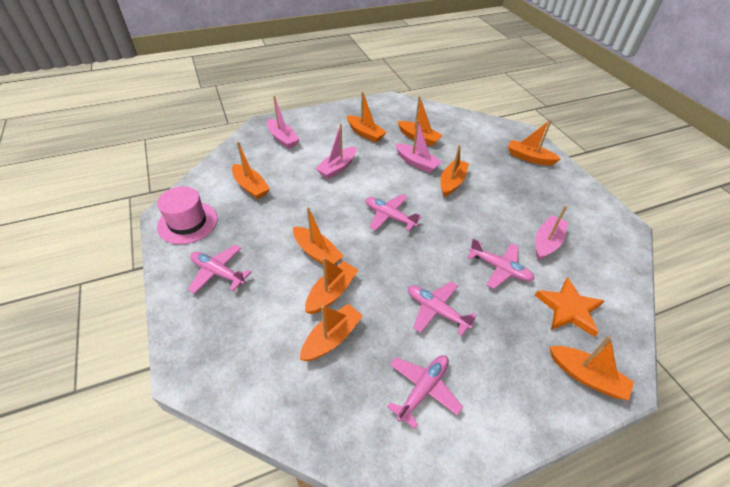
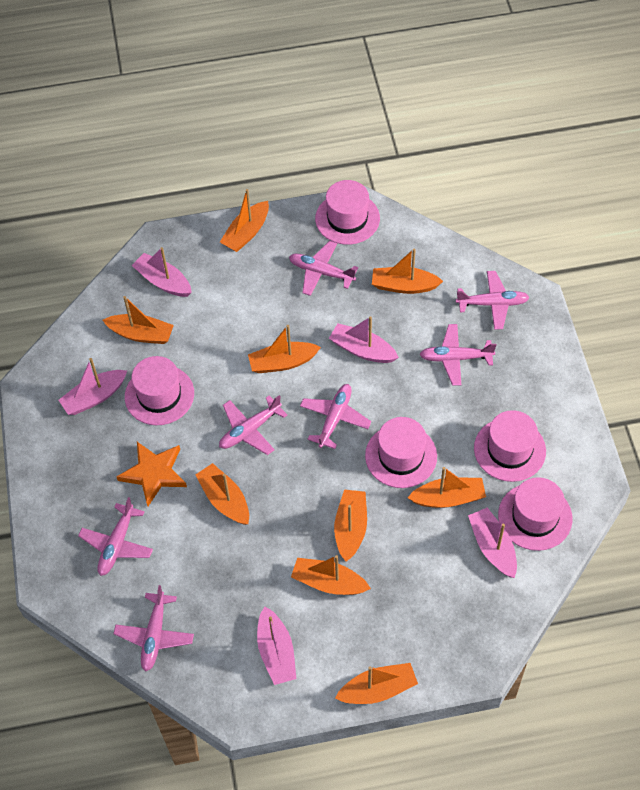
pink boat: [267,96,300,149] [315,124,357,179] [395,120,442,173] [536,206,568,260] = 4 -> [58,358,127,415] [131,247,192,297] [257,606,296,685] [329,316,399,363] [468,508,517,578] = 5
pink hat: [157,186,218,244] = 1 -> [125,356,194,425] [315,180,380,245] [365,417,437,488] [474,410,546,482] [498,477,572,551] = 5
pink plane: [188,245,251,294] [365,194,422,231] [387,355,463,429] [408,282,477,336] [467,238,534,289] = 5 -> [78,497,153,576] [113,585,194,671] [219,395,287,455] [289,241,358,296] [300,384,371,449] [419,324,496,386] [456,271,530,330] = 7

